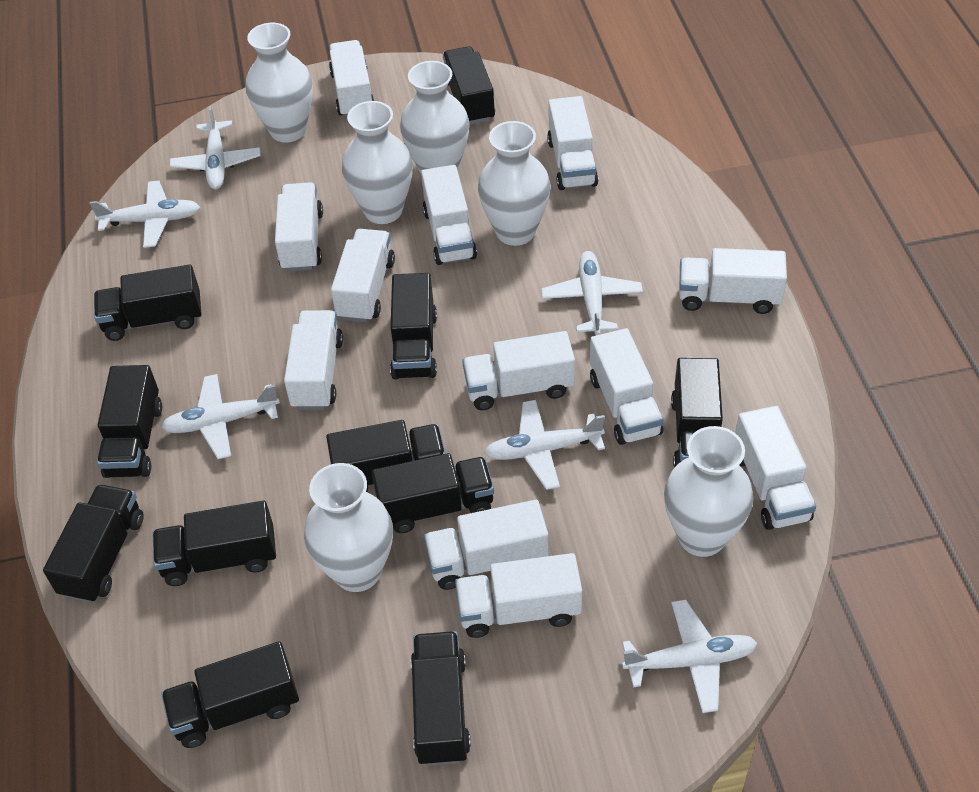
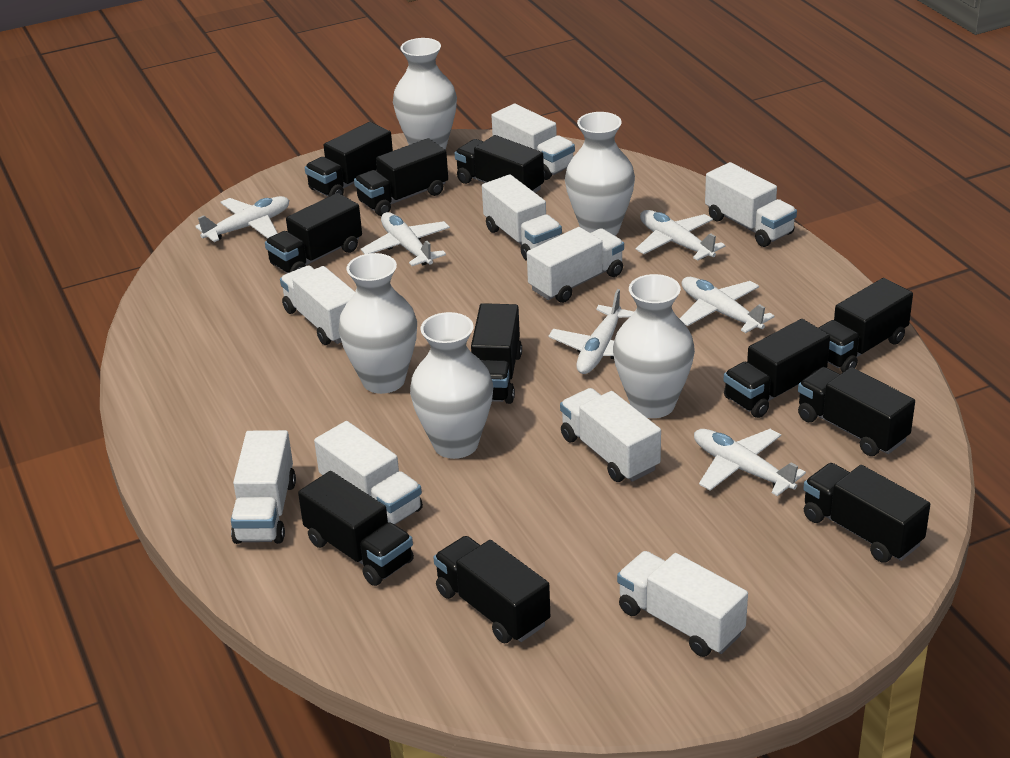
white truck: [275,182,323,272] [284,310,343,410] [329,40,375,118] [331,229,395,323] [421,165,477,265] [424,500,549,590] [455,553,582,638] [462,331,575,410] [547,96,598,190] [590,328,663,445] [679,248,787,314] [735,406,816,530] = 12 -> [231,430,296,544] [280,265,355,345] [314,421,423,525] [482,174,562,261] [491,103,575,180] [527,227,624,303] [560,388,661,482] [617,551,748,657] [705,162,797,247] = 9
white vase: [246,23,313,143] [304,463,393,592] [342,101,413,224] [400,61,470,173] [478,121,551,246] [664,426,753,557] = 6 -> [338,253,417,394] [393,38,457,150] [410,312,493,459] [565,112,635,236] [613,274,695,418] = 5

